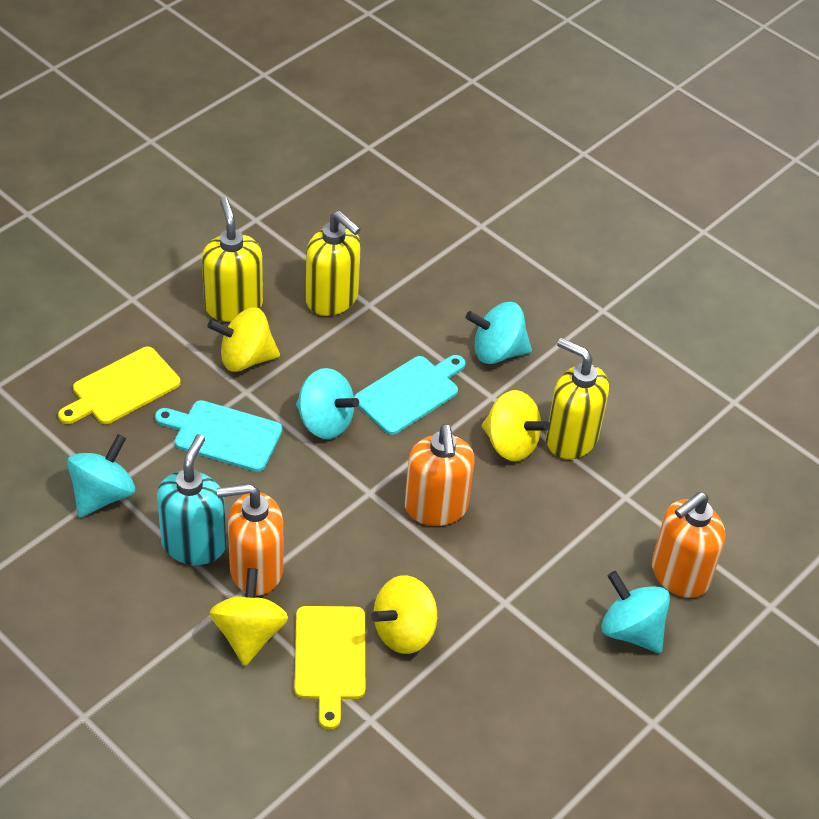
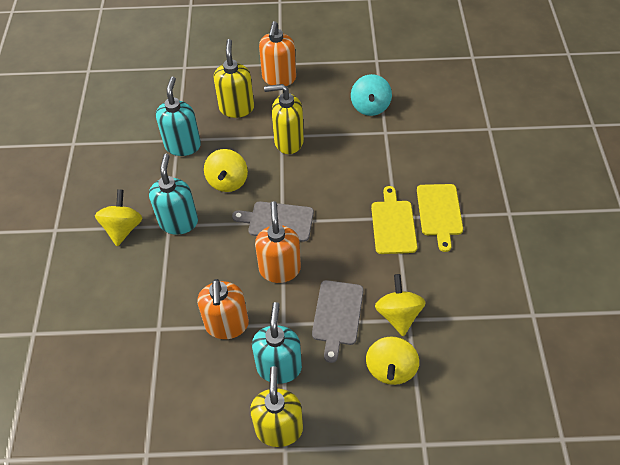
grey cutting board: none = 0 -> [232,201,314,242] [312,280,364,363] = 2
turquoise cutting board: [155,400,283,472] [354,355,465,435] = 2 -> none = 0
turquoise soap dispenser: [157,434,226,565] = 1 -> [149,154,198,235] [156,76,201,156] [252,302,302,384] = 3
turquoise spinning top: [67,434,135,518] [296,368,359,439] [466,302,532,364] [601,571,670,653] = 4 -> [351,74,392,116] = 1

